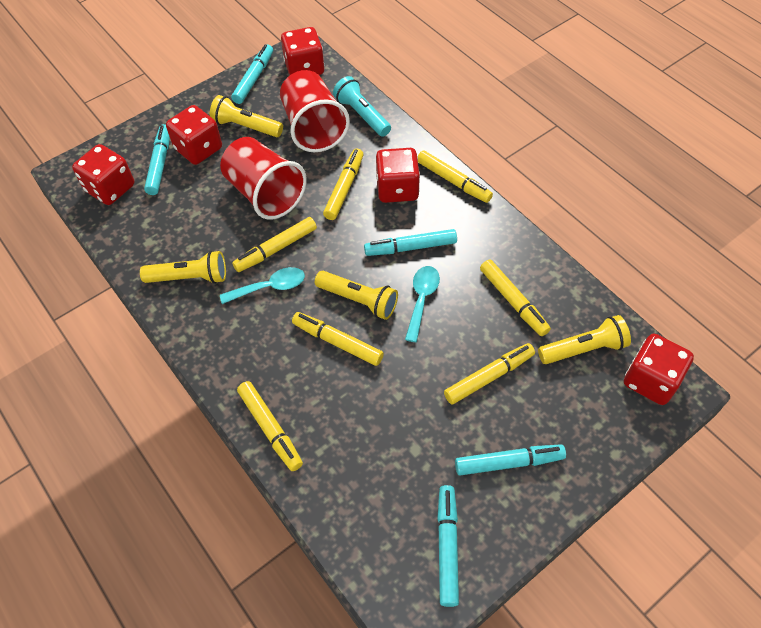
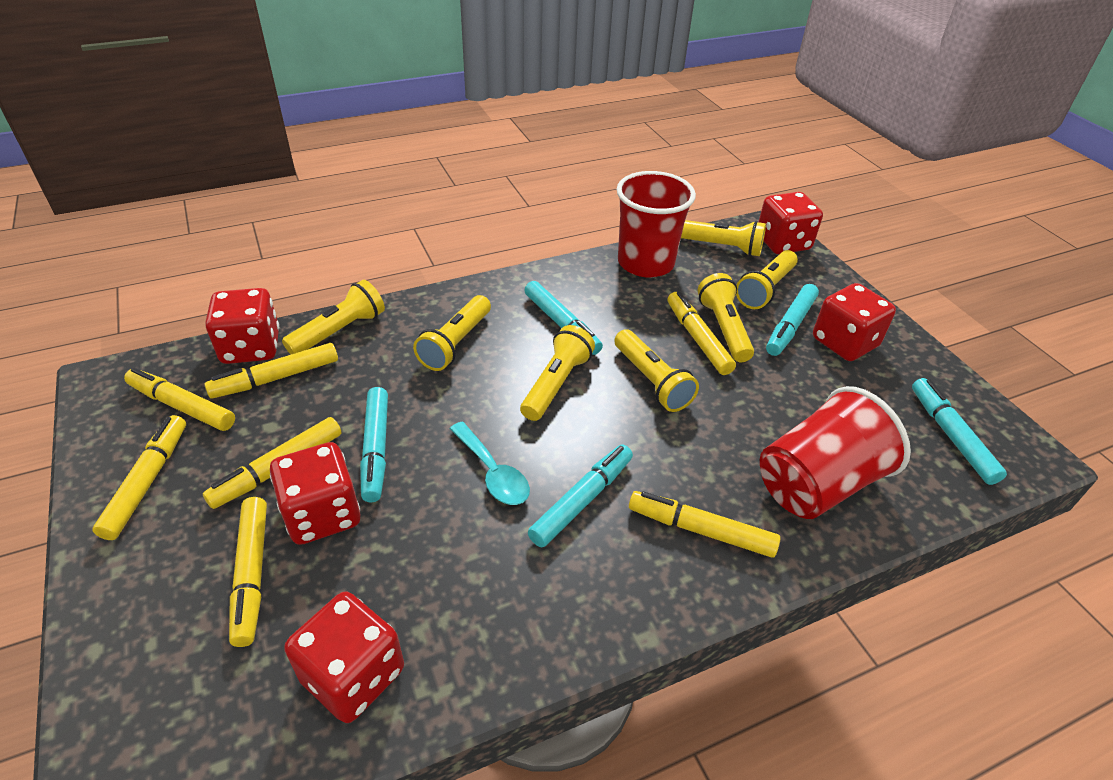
turquoise flashlight: [333,76,391,137] = 1 -> none = 0
turquoise spoon: [220,267,305,304] [405,266,440,342] = 2 -> [450,422,530,505] = 1
yellow flashlight: [140,251,226,284] [210,95,283,137] [315,271,398,320] [538,315,631,364] = 4 -> [282,280,385,354] [413,295,491,371] [520,325,595,421] [614,329,699,412] [681,220,766,256] [698,273,754,362] [736,250,798,309] = 7

